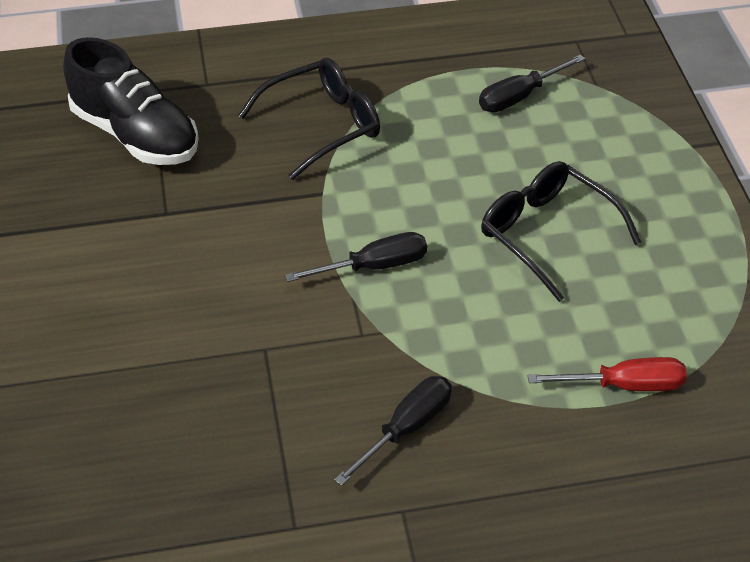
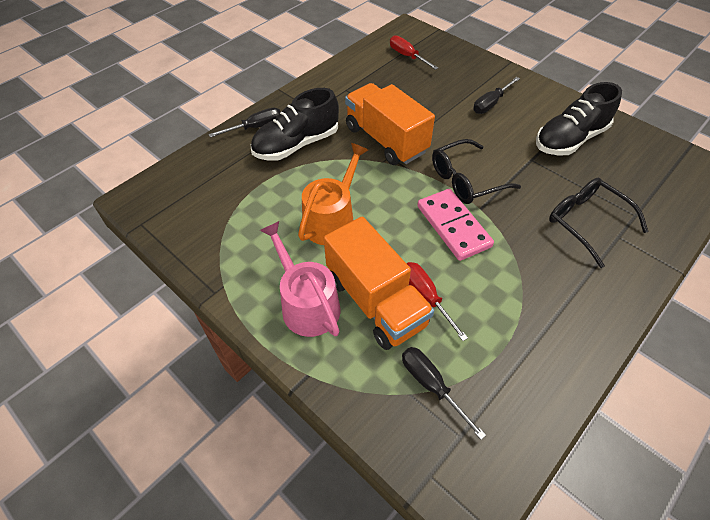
black shoe: [63,37,199,165] = 1 -> [251,88,339,161] [536,82,622,156] = 2
orange truck: none = 0 -> [324,217,434,350] [345,83,435,165] = 2
orange watering can: none = 0 -> [298,143,368,245] = 1
pink domino: none = 0 -> [417,189,494,261] = 1
pink watering can: none = 0 -> [260,221,340,337] = 1
red screwdriver: [528,357,687,391] = 1 -> [390,35,438,70] [407,262,468,341] = 2

